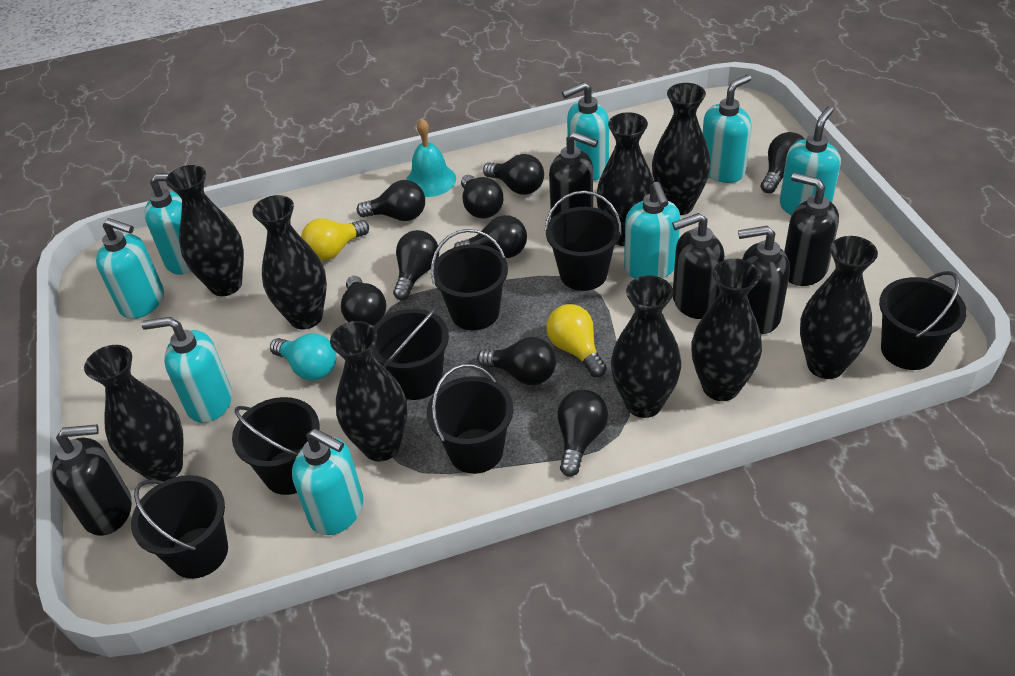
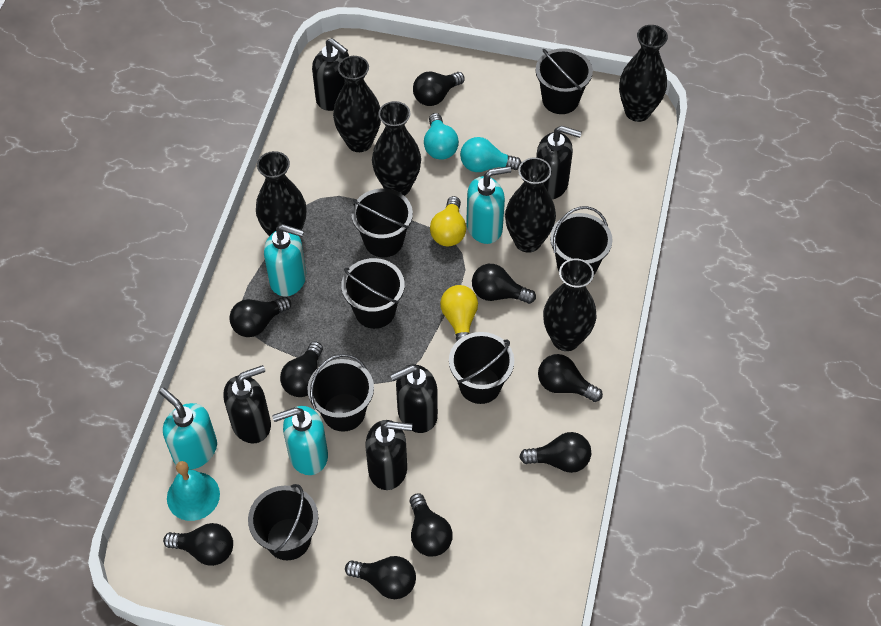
black vase: [84,345,184,481] [166,165,244,296] [253,195,327,329] [330,321,408,462] [596,112,654,246] [611,275,681,418] [652,83,710,215] [691,258,762,401] [800,236,878,379] = 9 -> [256,151,306,236] [333,56,381,152] [372,101,421,196] [505,157,556,253] [543,259,596,351] [619,25,668,122] = 6
turquoise light bulb: [270,333,337,381] = 1 -> [424,113,459,160] [460,137,522,172] = 2
turquoise soap dispenser: [96,218,164,319] [141,317,232,423] [144,173,192,275] [292,429,363,535] [562,82,609,180] [624,182,681,279] [703,74,751,183] [780,106,841,215] = 8 -> [159,388,217,469] [264,224,306,297] [272,406,328,475] [466,166,511,244] = 4

